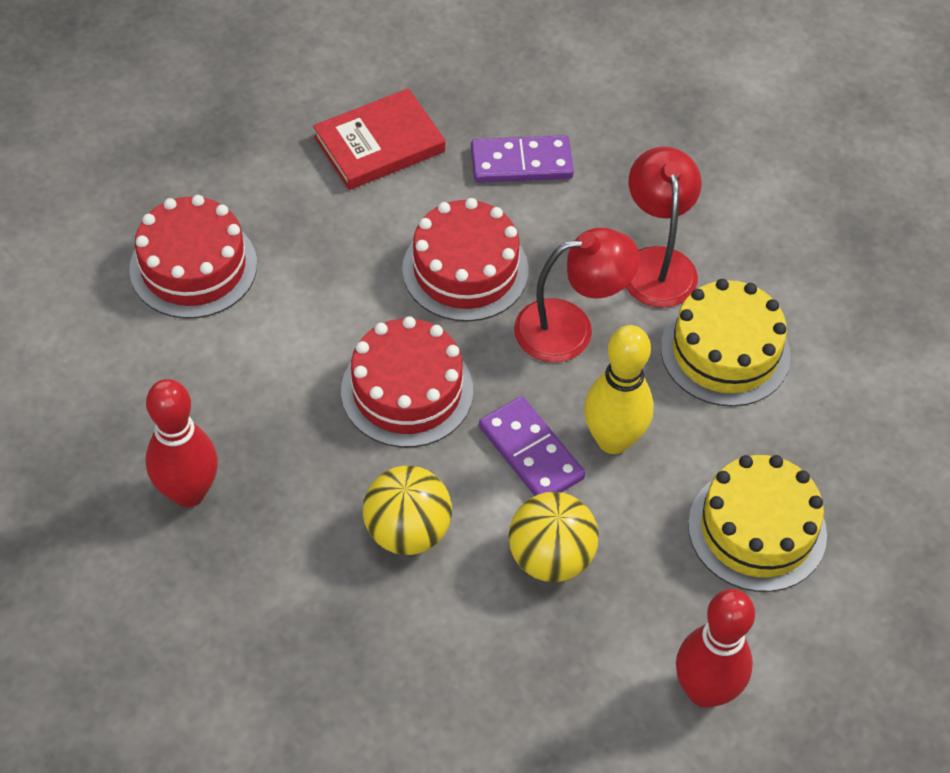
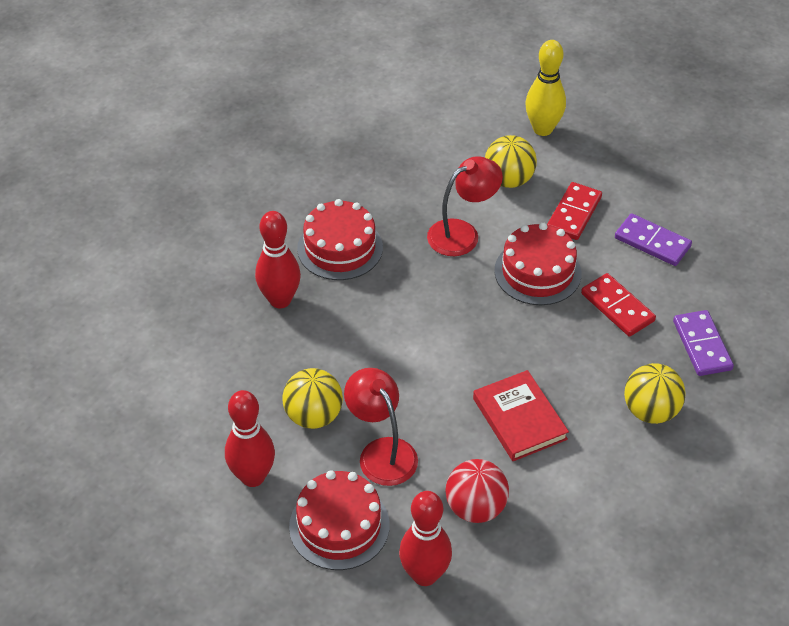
red ball: none = 0 -> [445,459,509,523] = 1
red bowling pin: [146,379,218,507] [676,589,755,708] = 2 -> [225,390,275,487] [255,211,301,308] [399,491,452,586] = 3
red domino: none = 0 -> [547,182,602,240] [581,273,656,337] = 2
yellow ball: [363,466,452,555] [509,492,599,582] = 2 -> [282,368,343,429] [485,135,537,188] [624,363,686,424] = 3
yellow cake: [661,279,791,407] [688,455,827,592] = 2 -> none = 0

